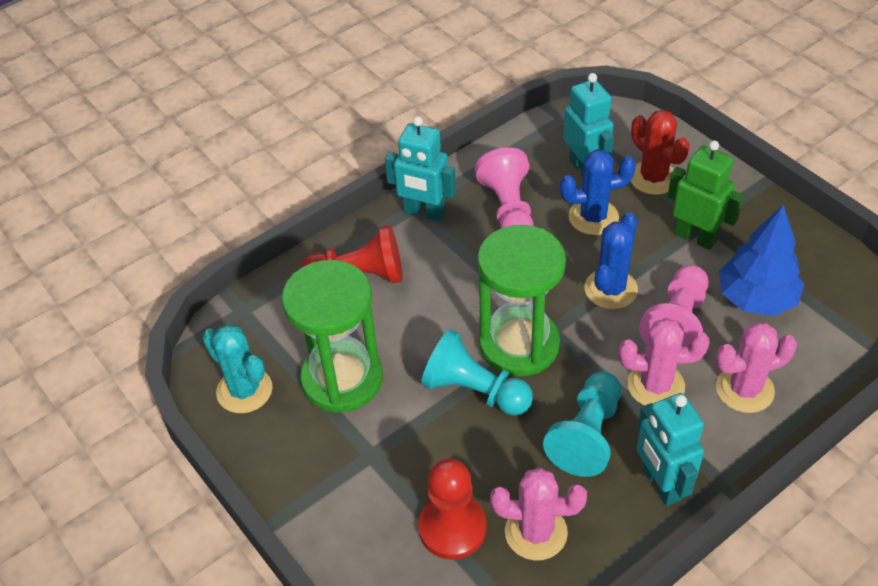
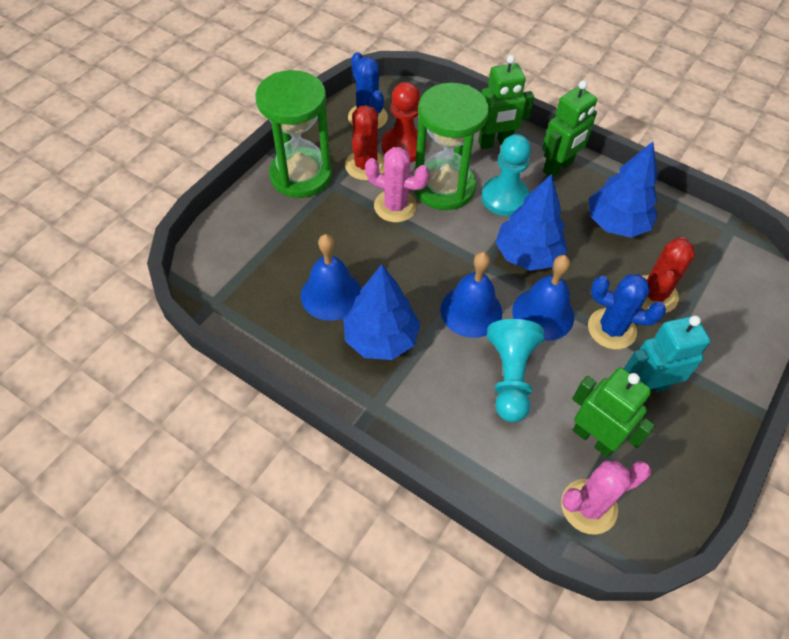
blue bell: none = 0 -> [301,234,361,321] [440,252,502,338] [512,255,574,341] = 3
blue tree: [719,205,804,316] = 1 -> [343,264,420,360] [496,174,567,271] [589,142,658,238] = 3
green robot: [668,140,744,250] = 1 -> [478,55,534,149] [542,80,597,177] [572,367,655,457] = 3
pink cactus: [490,468,587,561] [619,318,710,406] [716,322,797,413] = 3 -> [365,147,430,222] [561,461,651,535] = 2
pink pawn: [475,147,534,228] [639,265,709,345] = 2 -> none = 0
red cactus: [631,110,690,195] = 1 -> [345,105,384,181] [641,237,695,313] = 2
red pawn: [301,225,403,283] [418,459,487,560] = 2 -> [382,82,426,163] = 1
turquoise cactus: [202,324,273,413] = 1 -> none = 0
turquoise robot: [385,116,456,221] [563,73,614,177] [637,393,704,506] = 3 -> [624,315,710,392] = 1

